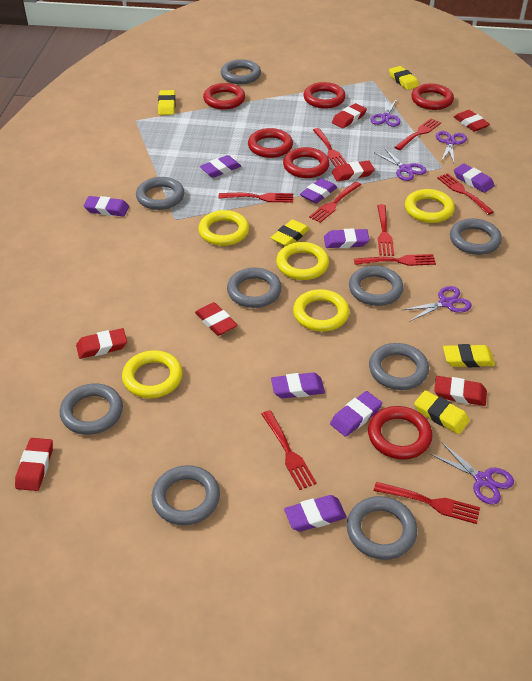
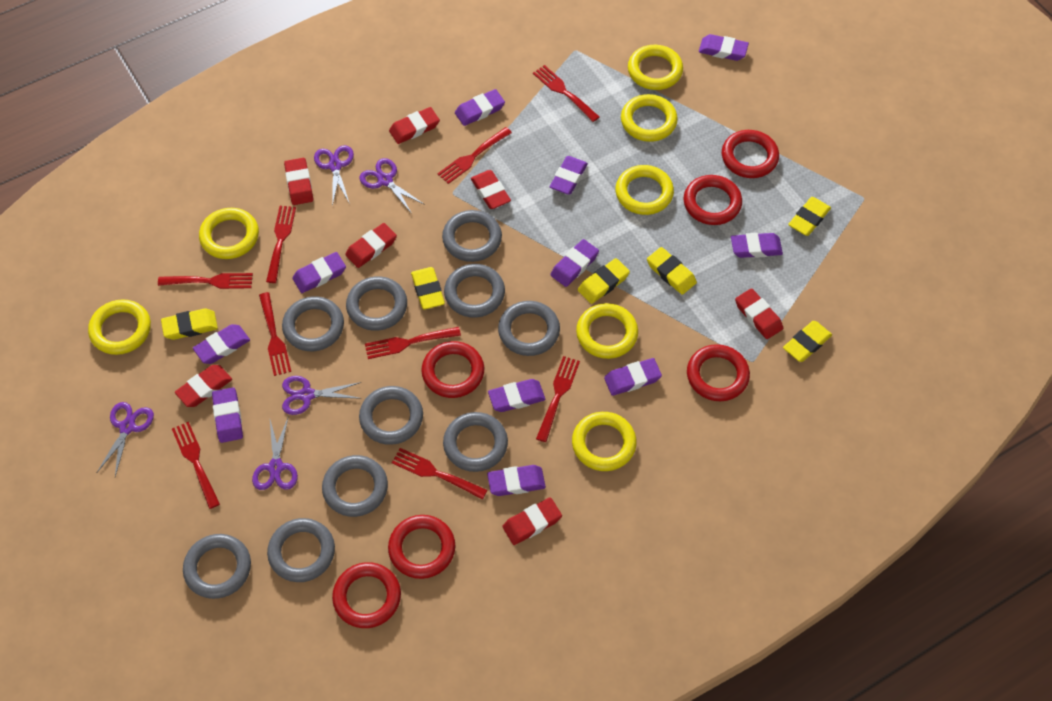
grey ring: [60,384,123,435] [136,177,185,210] [152,465,220,525] [221,59,261,84] [227,267,282,308] [347,496,417,560] [349,266,404,306] [369,343,429,390] [450,218,502,255] = 9 -> [183,534,251,599] [267,518,335,582] [282,296,344,351] [322,455,388,517] [346,276,407,331] [359,386,423,445] [442,210,502,262] [443,412,508,472] [444,264,505,318] [498,301,560,356] = 10
purple eraser: [83,196,129,217] [200,155,241,178] [271,372,325,399] [284,495,347,532] [300,178,337,204] [324,228,370,248] [330,391,382,437] [454,164,495,193] = 8 -> [193,324,250,364] [212,387,243,443] [292,252,346,293] [455,89,505,126] [487,465,546,496] [488,379,545,412] [550,156,588,195] [550,239,599,287] [604,358,662,396] [699,34,749,61] [731,233,783,258] = 11
yellow eraser: [158,90,176,115] [271,219,310,246] [389,66,419,90] [414,390,470,434] [443,344,495,367] = 5 -> [161,308,218,340] [411,267,445,309] [578,258,630,304] [647,247,697,295] [783,321,832,362] [788,197,831,236] = 6
yellow ring: [122,350,183,398] [198,210,249,246] [276,242,329,280] [293,289,349,332] [405,189,455,223] = 5 -> [88,299,151,355] [199,208,259,259] [572,412,637,471] [576,303,638,359] [615,165,674,215] [621,94,678,142] [628,45,683,90] = 7

